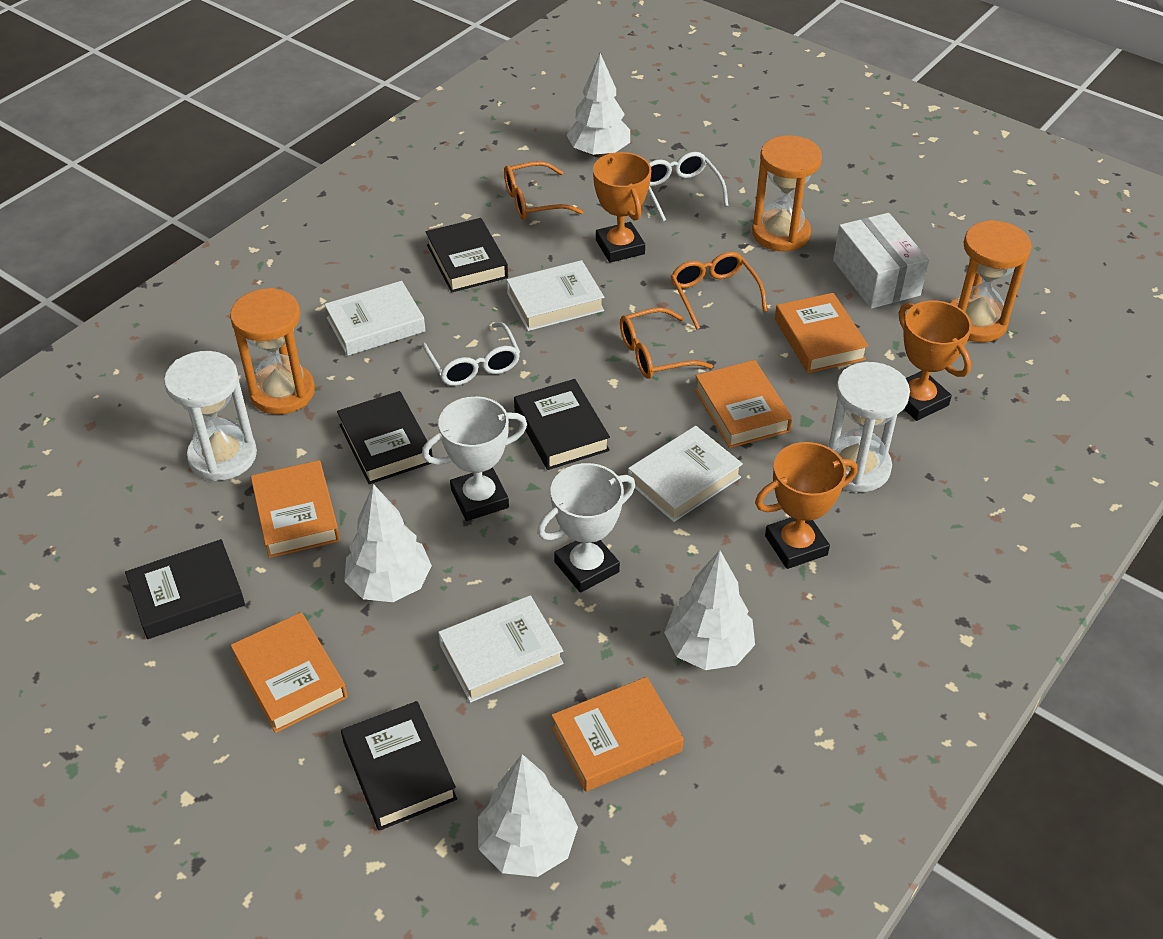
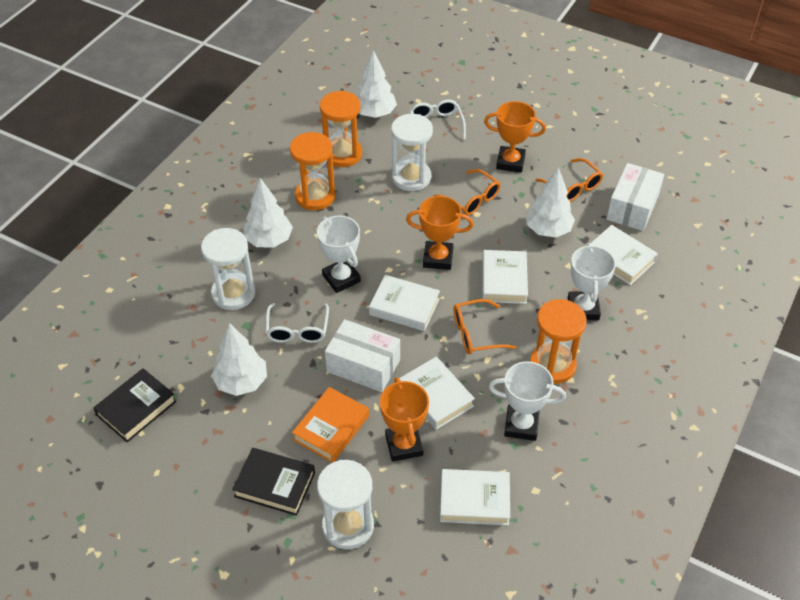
black book: [125,539,245,639] [337,391,433,484] [341,701,457,831] [426,218,508,293] [514,379,610,470] = 5 -> [93,368,176,443] [232,448,315,516] = 2
orange book: [230,612,348,733] [251,460,340,558] [551,677,684,792] [695,360,792,448] [775,293,869,373] = 5 -> [292,387,369,463] = 1
white book: [324,281,426,356] [438,595,564,703] [506,260,604,331] [628,426,743,522] = 4 -> [369,275,440,331] [399,356,475,430] [440,469,510,525] [482,250,528,304] [591,225,658,285] = 5
white box: [833,213,929,309] = 1 -> [325,319,400,392] [606,163,664,231] = 2
white hourglass: [164,351,257,481] [828,362,910,493] = 2 -> [201,228,255,310] [317,460,374,549] [391,114,433,191] = 3
white trophy: [422,396,527,521] [537,463,635,593] = 2 -> [317,216,361,293] [489,361,566,441] [568,243,616,320] = 3

